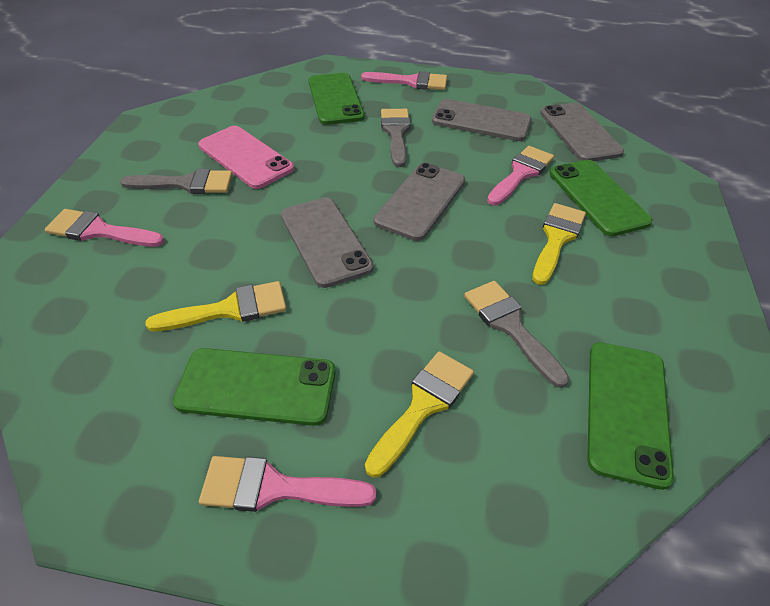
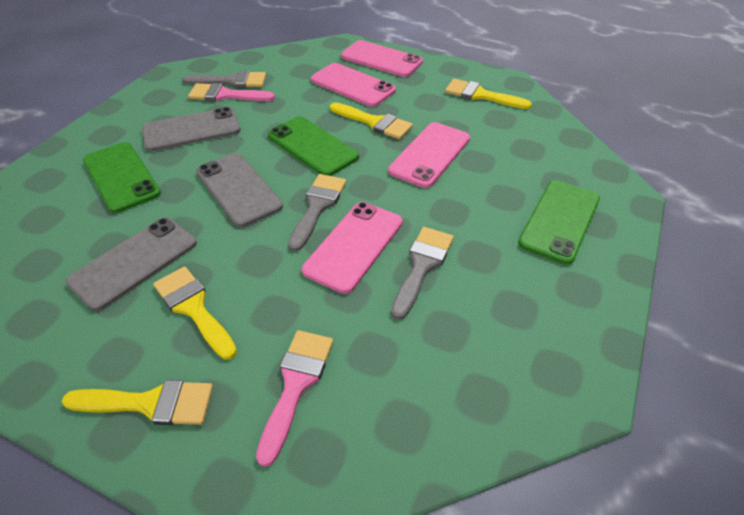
green phone: [173,348,335,426] [309,73,365,125] [550,160,653,236] [587,342,674,490] = 4 -> [83,142,161,213] [268,116,359,176] [518,180,600,265] = 3
grey phone: [281,197,374,288] [374,163,465,241] [432,99,531,141] [540,103,624,161] = 4 -> [66,218,197,311] [142,107,240,152] [196,153,283,227] = 3
pink brush: [45,209,164,247] [199,456,376,512] [361,71,447,90] [487,146,554,205] = 4 -> [188,83,275,101] [256,330,333,467] = 2
pink phone: [198,126,294,189] = 1 -> [302,202,403,294] [311,63,396,107] [341,40,423,77] [388,122,470,188] = 4
yellow brush: [145,281,287,331] [365,351,474,477] [532,203,586,285] = 3 -> [62,380,213,425] [153,266,237,360] [330,102,413,139] [445,79,532,109] = 4

